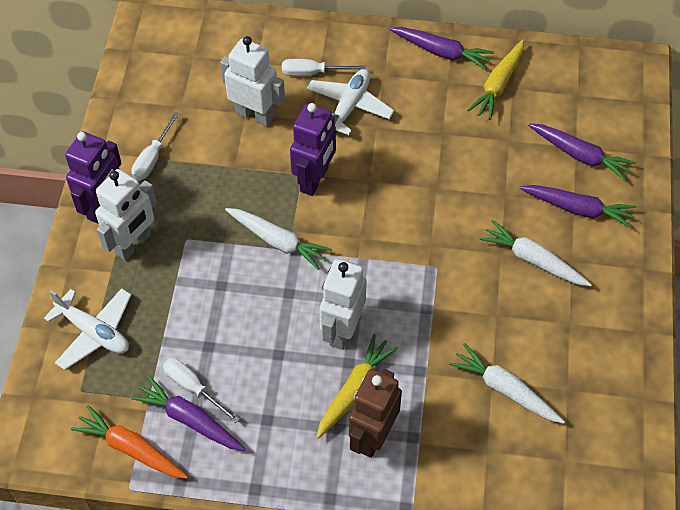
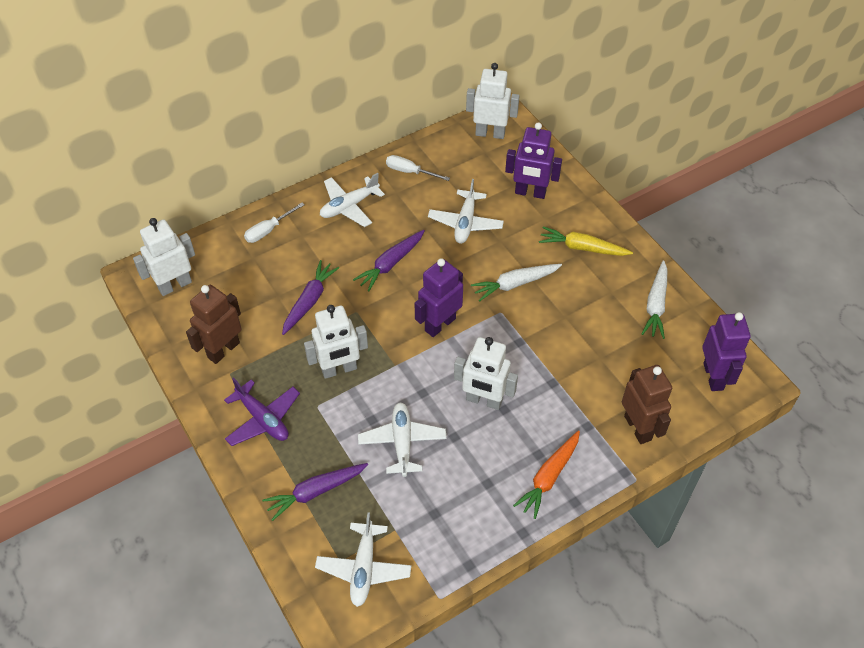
brown robot: [349,369,402,458] = 1 -> [186,285,242,364] [622,365,672,444] = 2
purple carrot: [131,375,246,451] [390,27,494,70] [520,185,637,228] [528,124,636,181] = 4 -> [262,463,368,521] [282,260,339,335] [353,230,425,291] = 3
purple plane: none = 0 -> [224,377,300,446] = 1
purple robot: [65,132,121,224] [290,103,336,196] = 2 -> [415,258,463,337] [505,122,562,199] [702,312,751,391] = 3
white carrot: [225,208,332,270] [449,343,565,424] [479,220,592,286] = 3 -> [471,264,562,301] [642,260,667,339] = 2
white plane: [44,288,131,370] [307,69,394,135] = 2 -> [315,513,411,607] [320,173,385,227] [358,403,447,477] [428,179,504,244] = 4
white robot: [95,169,157,261] [220,36,285,127] [320,259,367,350] = 3 -> [133,218,195,296] [304,305,368,379] [454,337,518,410] [466,63,519,139] = 4
white screwdriver: [131,112,179,180] [163,358,240,423] [282,59,365,76] = 3 -> [244,203,305,243] [386,155,450,181] = 2
yellow carrot: [316,334,398,439] [467,40,524,120] = 2 -> [539,226,633,256] = 1

